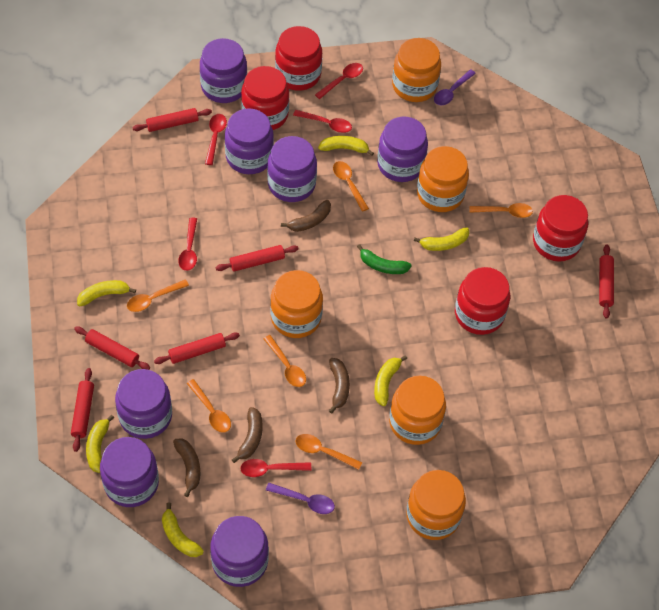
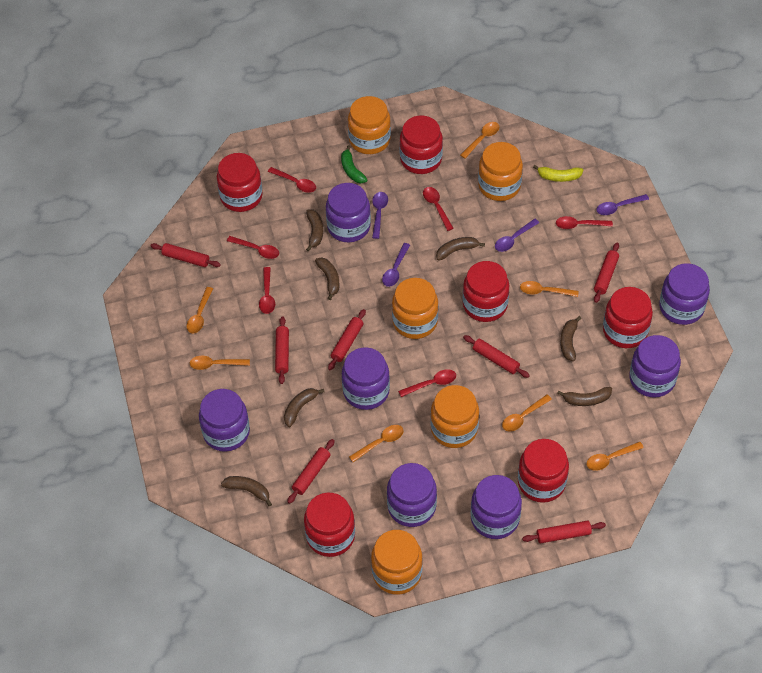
brown banana: [173,438,200,497] [232,407,263,463] [281,200,331,232] [329,358,350,414] = 4 -> [221,476,272,506] [284,388,324,427] [306,210,323,252] [315,257,340,300] [436,237,485,260] [557,387,612,406] [560,316,582,361] = 7
orange spoon: [127,279,189,312] [187,379,231,433] [263,335,306,387] [296,434,362,470] [333,161,369,212] [469,203,533,218] = 6 -> [187,287,213,334] [190,356,250,370] [349,425,403,462] [460,122,499,159] [502,394,552,432] [520,281,579,297] [586,442,644,471] = 7
purple spoon: [266,483,335,514] [434,69,476,105] = 2 -> [372,192,388,239] [382,243,410,287] [495,219,539,252] [596,194,649,215] = 4
red jar: [241,66,289,130] [275,26,322,91] [455,267,510,335] [533,195,588,262] = 4 -> [217,153,263,212] [304,493,355,557] [399,116,443,174] [463,261,509,322] [518,439,569,503] [603,287,653,348] = 6
red rolling pin: [71,368,94,452] [74,326,150,370] [132,108,212,132] [154,332,240,364] [216,245,299,272] [599,245,614,319] = 6 -> [150,243,221,267] [275,316,289,384] [287,439,335,504] [328,309,366,370] [463,335,530,378] [522,521,606,543] [594,243,619,303] = 7
red spoon: [178,217,197,271] [205,114,227,165] [240,459,312,477] [293,110,352,133] [315,63,363,99] = 5 -> [227,236,279,259] [259,267,275,314] [268,167,316,193] [398,369,456,397] [423,187,454,231] [556,216,613,229] = 6
yellow banana: [77,280,136,306] [86,415,114,473] [162,503,204,557] [318,136,374,156] [374,355,407,406] [414,227,469,251] = 6 -> [533,165,583,182] = 1

